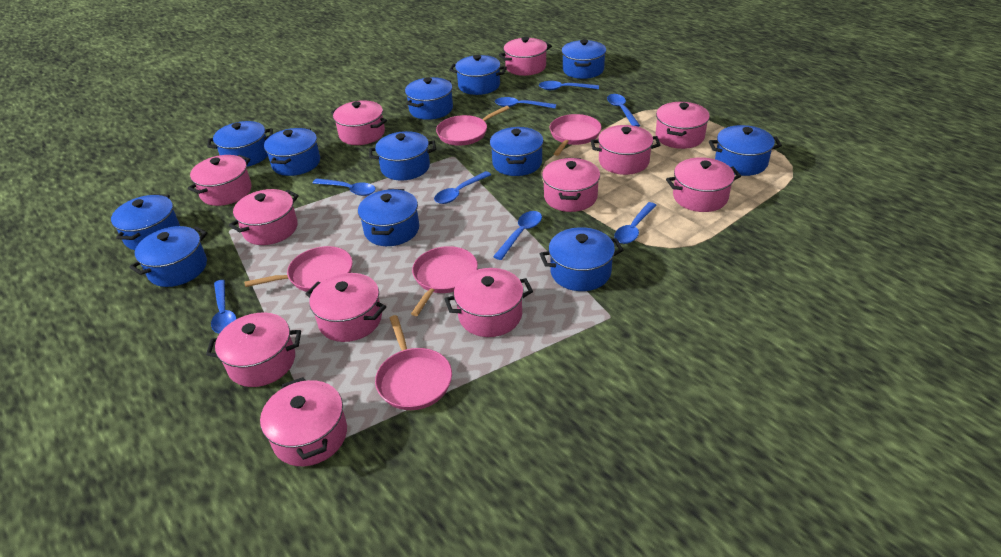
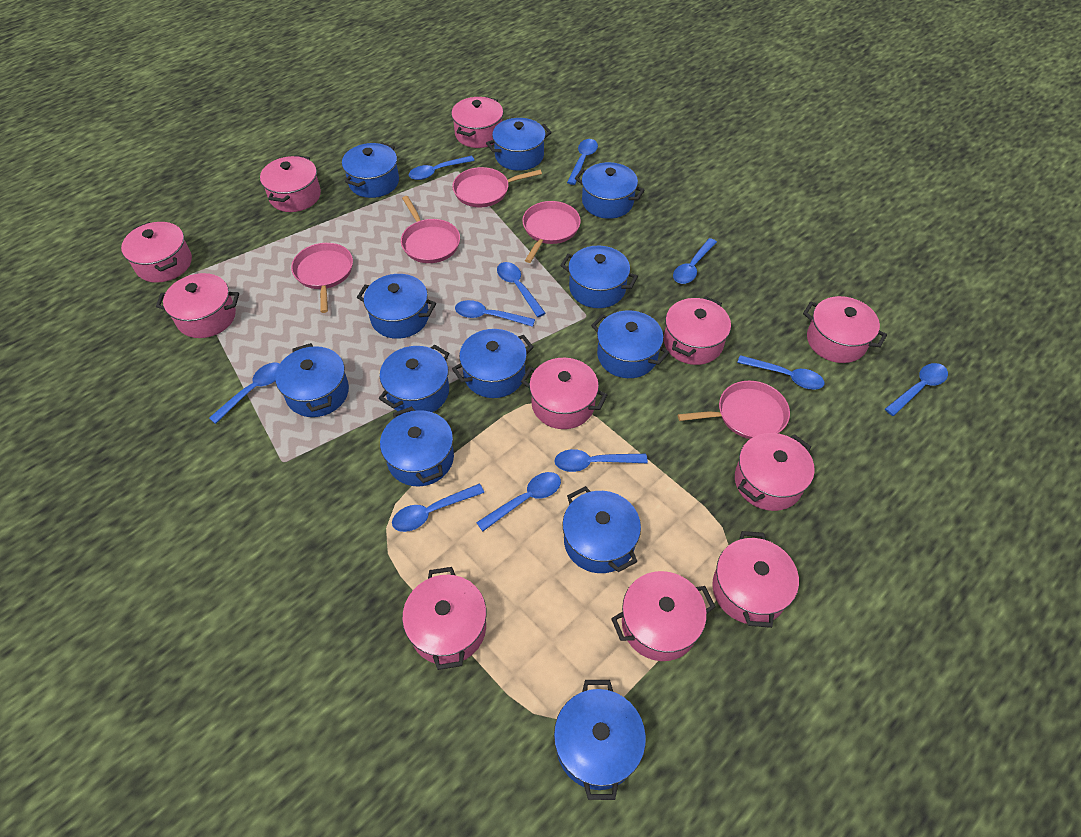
blue spoon: [211,280,237,334] [313,178,376,196] [434,171,491,204] [493,211,542,260] [495,97,556,109] [539,81,599,90] [607,94,640,127] [614,202,657,244] = 8 -> [209,363,280,424] [392,484,484,532] [409,156,475,180] [455,300,535,327] [476,472,561,531] [497,262,546,317] [554,449,648,472] [567,139,598,185] [673,238,717,284] [737,355,824,390] [885,363,948,416] = 11
pink pot: [188,155,252,206] [206,312,301,387] [229,189,299,245] [260,377,347,466] [306,273,386,342] [331,101,387,145] [445,268,533,337] [499,37,552,76] [542,158,600,212] [591,125,660,175] [656,102,710,149] [666,157,741,212] = 12 -> [121,222,192,283] [156,273,239,338] [260,155,321,212] [402,567,487,670] [451,97,503,148] [521,358,607,429] [611,571,715,661] [664,296,731,365] [712,531,799,628] [735,433,815,511] [803,296,887,363] = 11

